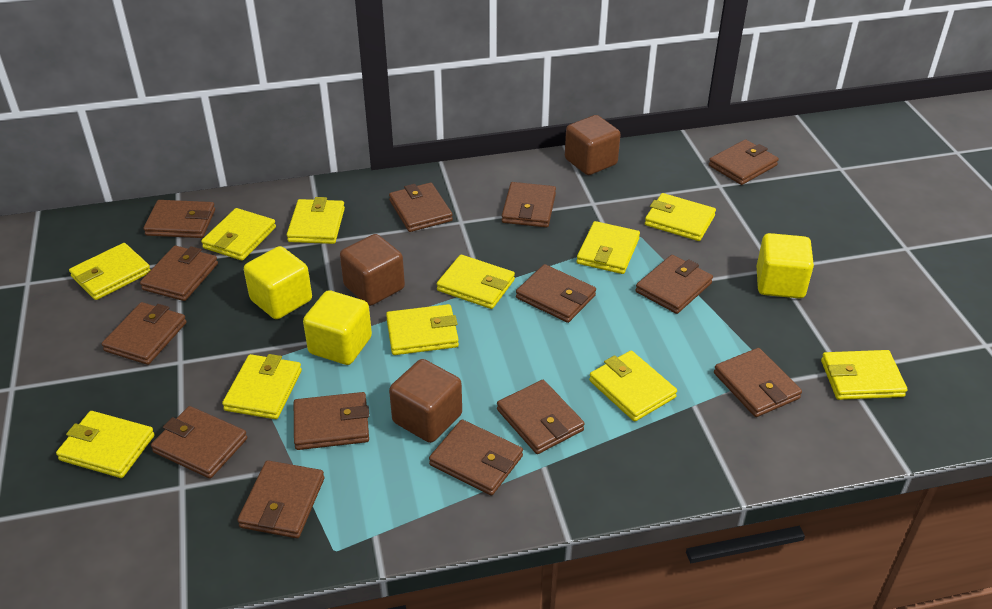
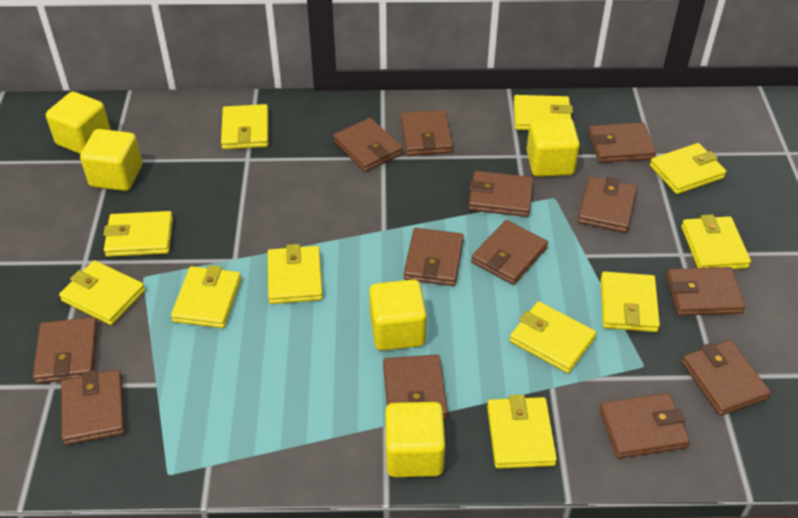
brown cube: [340,234,405,306] [389,359,462,443] [565,115,621,175] = 3 -> none = 0
brown wallet: [102,302,186,365] [140,246,218,301] [143,200,215,238] [151,406,247,479] [237,460,324,538] [294,392,369,450] [389,183,453,232] [429,420,523,496] [497,380,585,454] [502,182,556,228] [516,264,596,323] [636,255,713,314] [709,139,779,185] [714,348,802,417] = 14 -> [33,317,98,384] [61,370,125,445] [333,118,403,172] [383,355,448,419] [401,110,453,156] [404,228,464,286] [469,171,533,217] [471,220,548,285] [578,176,637,233] [588,123,656,163] [599,393,690,458] [666,267,745,316] [682,340,771,416] = 13
yellow cube: [244,246,312,319] [303,290,372,365] [757,233,814,299] = 3 -> [46,92,111,154] [80,129,142,191] [369,280,427,351] [385,402,445,477] [526,117,580,177] = 5

